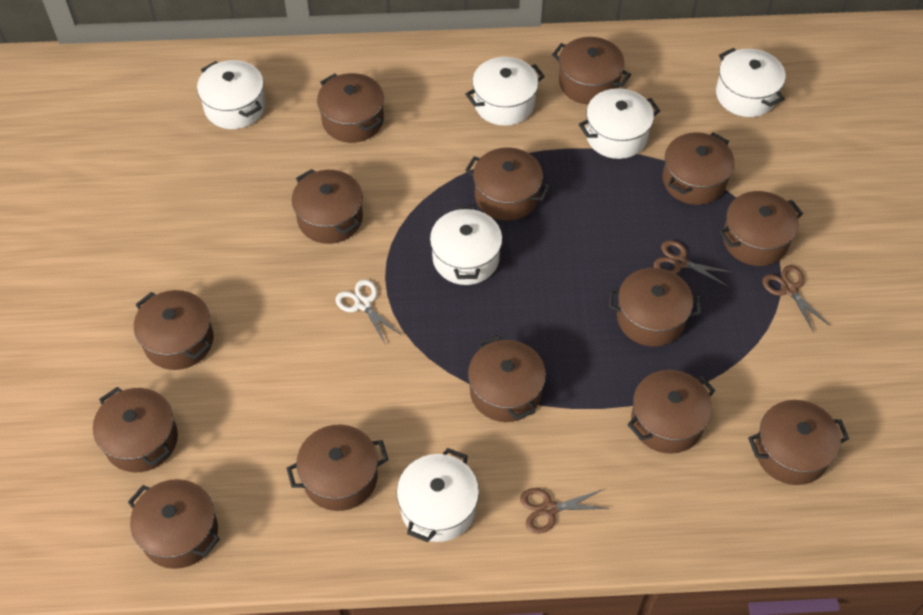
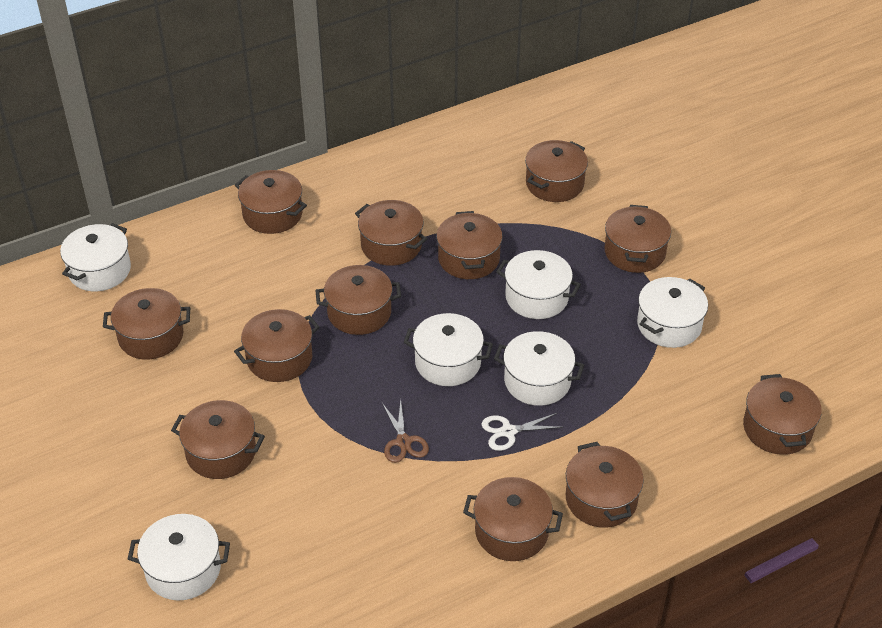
brown pot: [93,387,178,472] [128,479,220,569] [134,290,213,370] [287,425,389,511] [292,169,363,244] [317,73,384,143] [465,147,551,221] [468,335,546,422] [552,37,631,104] [609,268,701,346] [627,370,715,454] [662,132,734,205] [719,191,803,266] [748,400,849,485] = 14 -> [103,288,190,359] [171,400,265,479] [234,309,320,382] [235,170,307,234] [315,265,401,335] [355,200,427,266] [436,211,503,279] [463,477,563,561] [525,140,588,202] [566,442,644,528] [604,205,671,273] [743,374,822,455] = 12
brown scissors: [520,488,610,534] [653,240,734,286] [762,265,830,333] = 3 -> [382,399,429,463] = 1

